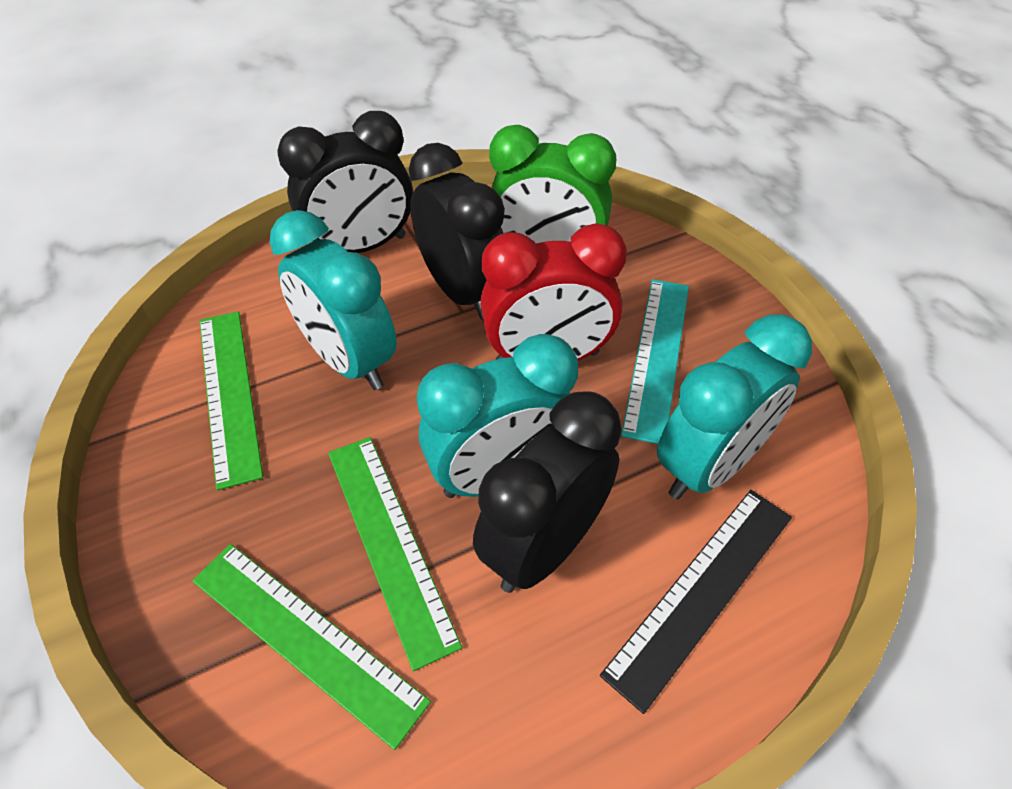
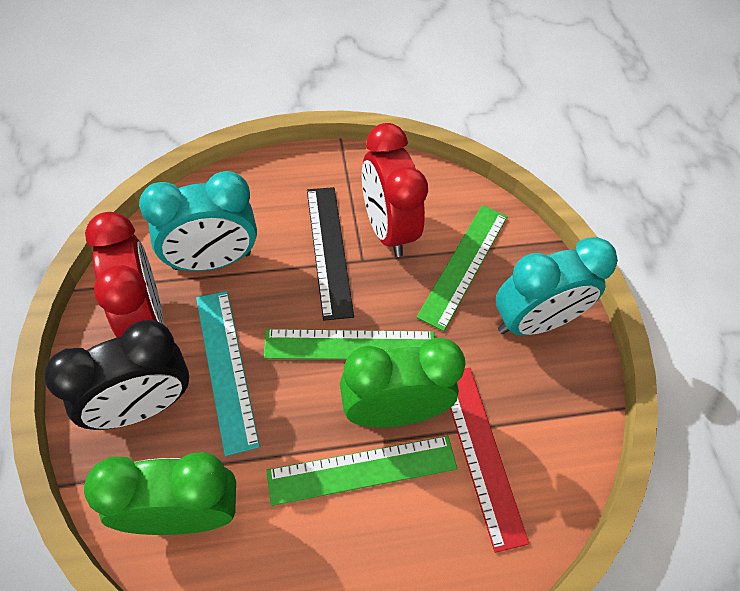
black clock: [277,111,413,253] [409,143,505,320] [473,391,622,593] = 3 -> [44,320,189,430] = 1
green clock: [489,125,616,243] = 1 -> [84,452,236,535] [340,338,466,428] = 2
red clock: [480,223,627,361] = 1 -> [85,212,164,337] [362,123,428,257] = 2
red ruler: none = 0 -> [450,368,529,553] = 1
turquoise clock: [270,210,397,390] [417,334,578,498] [657,314,812,499] = 3 -> [139,171,257,271] [496,237,618,336] = 2

